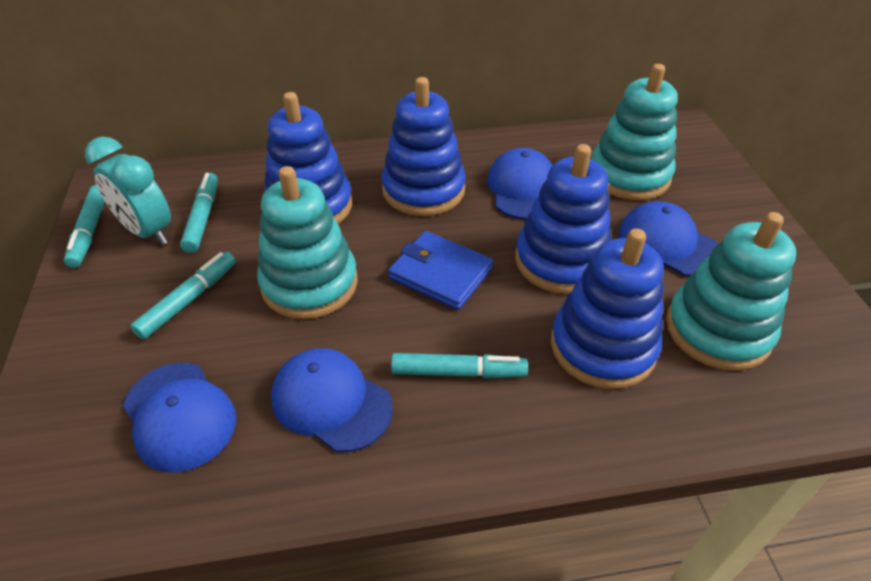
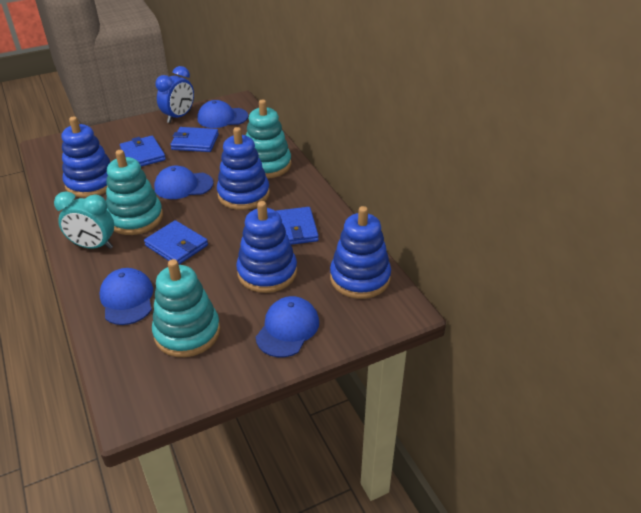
blue clock: none = 0 -> [156,66,194,123] = 1
blue wallet: [388,231,493,310] = 1 -> [120,136,166,167] [144,220,208,265] [170,127,219,152] [276,207,319,245] = 4
turquoise marker: [64,185,105,268] [130,252,236,339] [180,173,218,253] [391,353,528,378] = 4 -> none = 0

